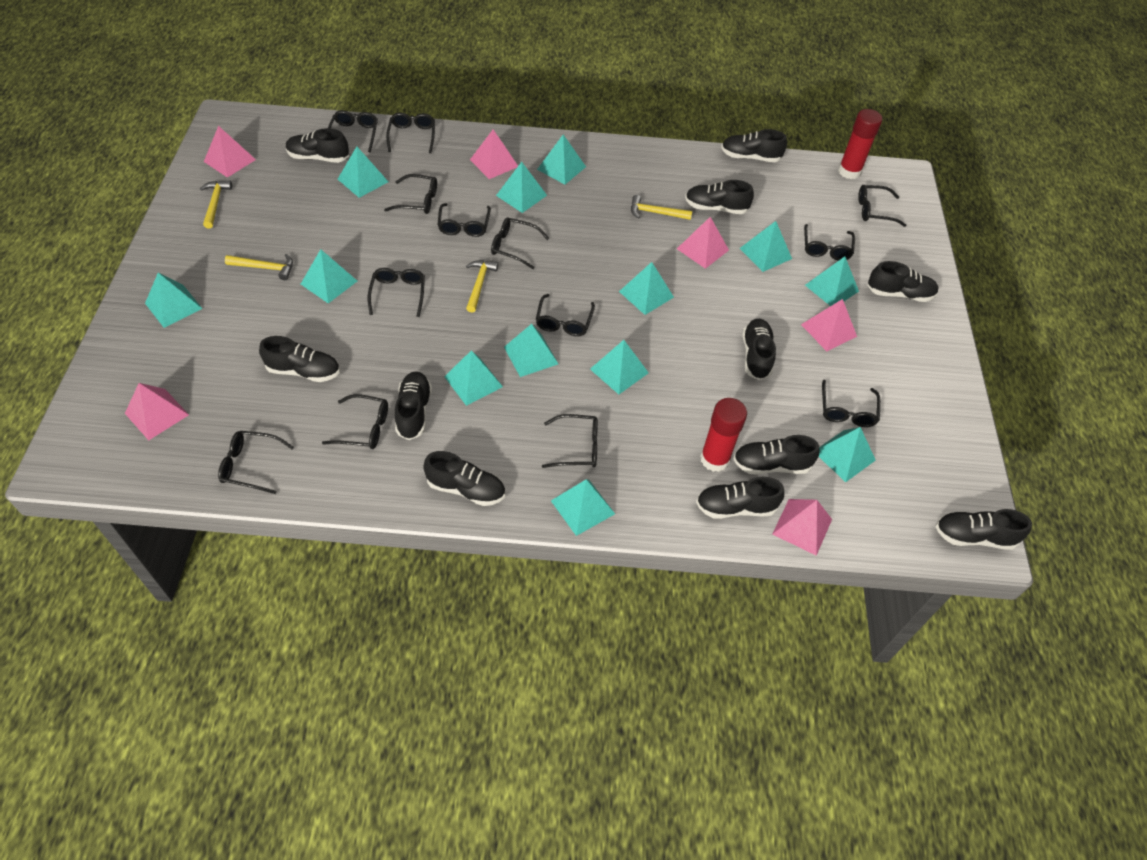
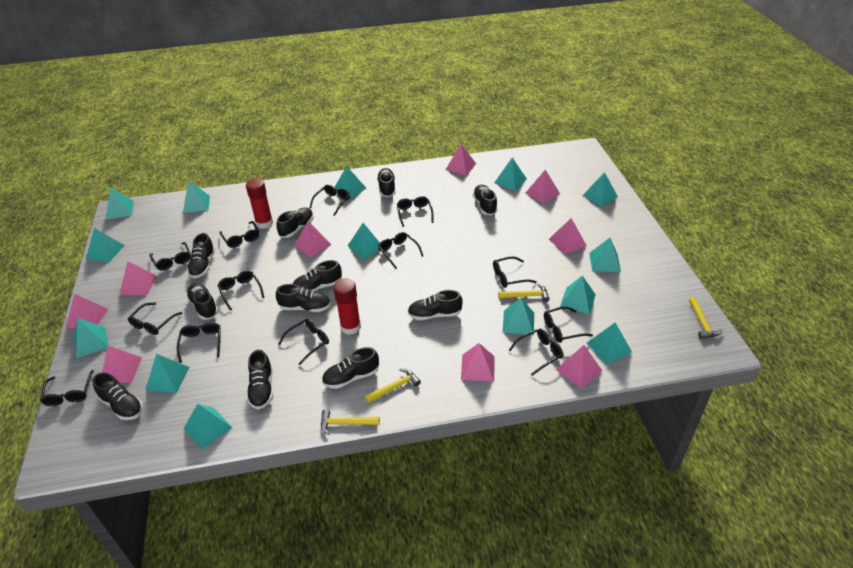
pink pyramid: [125,383,189,440] [204,126,256,178] [470,129,518,179] [677,217,729,269] [772,499,832,556] [801,299,857,351] = 6 -> [66,294,108,329] [102,346,142,383] [119,261,157,295] [294,221,331,257] [445,144,476,175] [461,343,495,382] [526,170,560,204] [549,218,587,254] [555,345,602,389] = 9
turquoise pyramid: [145,273,203,328] [301,249,357,303] [338,147,388,198] [444,350,503,406] [496,162,547,213] [504,324,558,377] [537,134,586,184] [551,479,615,536] [590,340,649,394] [619,262,674,315] [740,221,792,272] [805,257,859,306] [819,427,876,482] = 13 -> [73,318,109,358] [86,228,124,262] [106,187,134,220] [145,354,189,393] [183,181,210,213] [184,404,233,449] [334,166,367,199] [348,223,380,259] [494,158,527,191] [503,298,534,335] [560,276,596,314] [582,172,618,207] [587,323,632,364] [589,238,621,272] = 14

